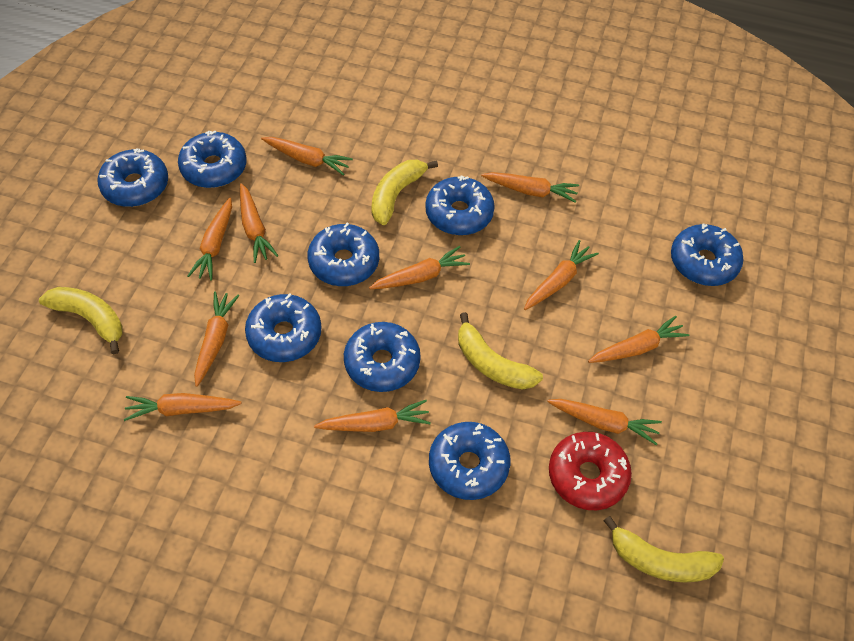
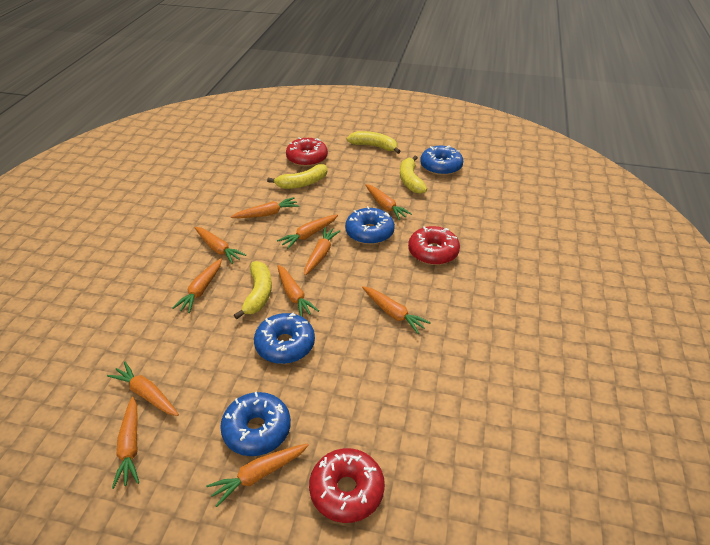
blue donut: [97,148,168,207] [178,131,247,188] [245,293,321,362] [307,222,379,286] [344,322,421,392] [425,176,495,235] [429,422,510,500] [671,223,744,286] = 8 -> [220,391,291,456] [254,313,315,364] [345,206,395,245] [420,145,463,176] = 4
red donut: [549,432,632,510] = 1 -> [286,137,328,167] [309,448,385,523] [408,226,460,265] = 3

